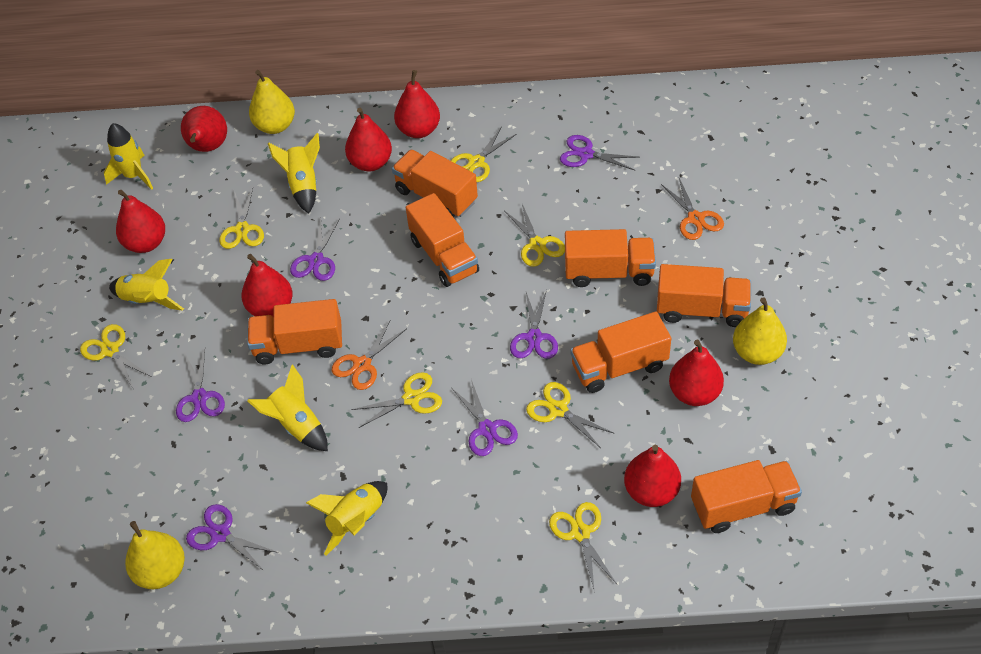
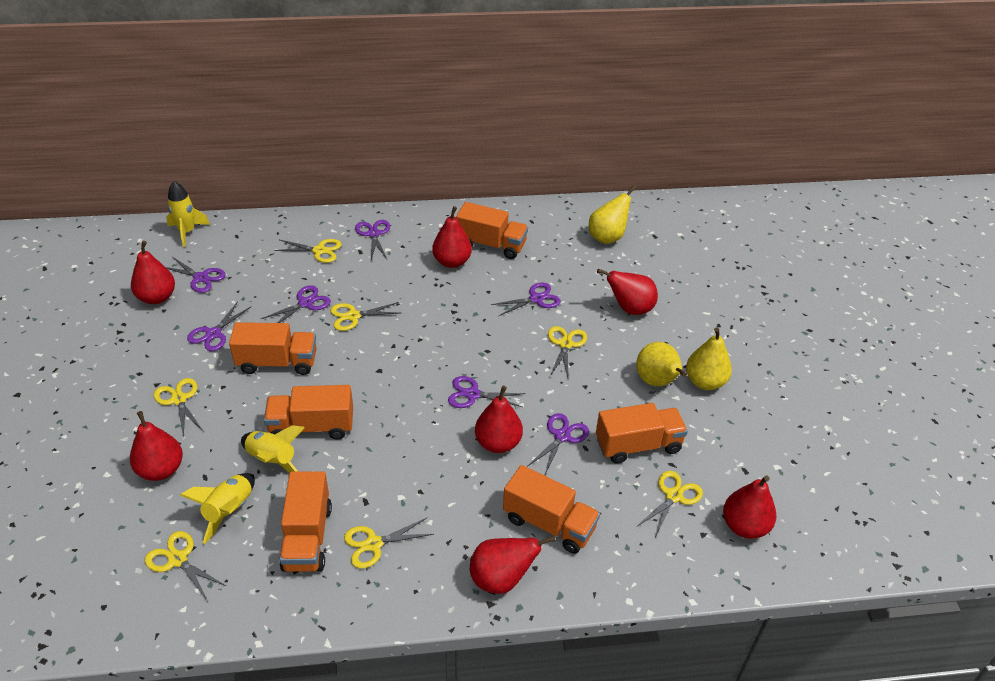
orange scissors: [332,321,406,390] [661,178,724,240] = 2 -> none = 0
orange truck: [247,299,342,364] [392,150,478,218] [406,193,479,287] [565,229,656,287] [570,312,671,393] [657,264,751,327] [691,460,802,533] = 7 -> [229,322,317,375] [264,385,353,440] [279,471,332,572] [456,202,528,259] [503,465,600,554] [596,403,688,464] = 6
purple scissors: [176,348,225,422] [186,504,279,571] [290,218,340,281] [452,379,518,456] [510,290,558,359] [560,135,639,170] = 6 -> [166,257,226,293] [187,301,251,351] [261,285,331,323] [355,220,390,259] [448,376,525,408] [491,282,561,316] [528,413,589,474] = 7
yellow rocket: [104,123,153,190] [109,259,184,311] [247,364,328,451] [268,133,320,214] [306,481,387,555] = 5 -> [166,181,210,247] [180,473,255,544] [241,425,305,473] = 3

